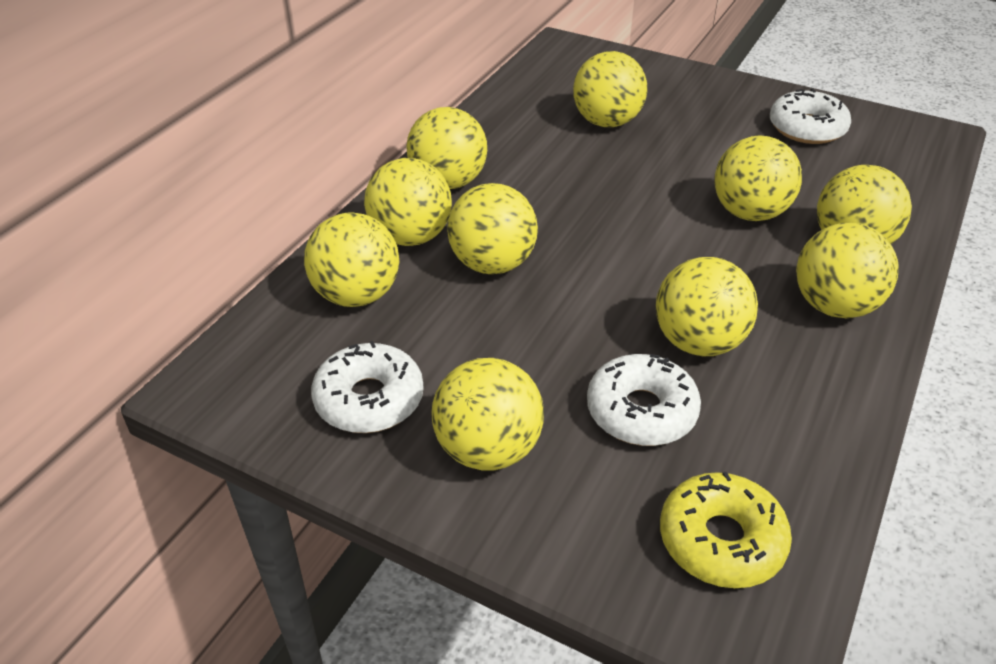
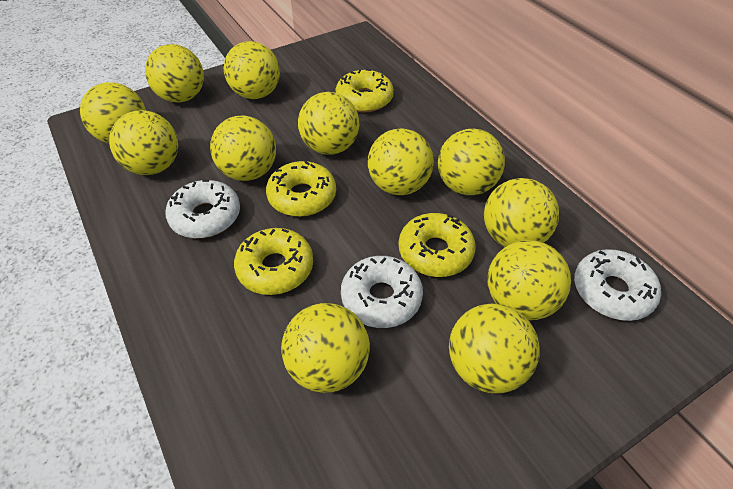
yellow ball: [304,212,399,307] [364,158,452,246] [406,107,487,189] [431,358,544,471] [447,183,538,274] [573,51,647,127] [656,257,758,356] [714,135,802,221] [796,223,898,318] [817,165,912,244] = 10 -> [80,82,146,143] [109,110,178,175] [145,44,204,103] [210,115,276,181] [224,41,280,99] [281,303,370,393] [298,92,359,155] [368,128,434,195] [438,129,505,195] [449,303,540,393] [484,178,559,247] [487,240,571,320] = 12
yellow donut: [660,472,792,588] = 1 -> [234,228,313,295] [266,161,336,217] [335,69,394,112] [399,213,476,277] = 4

